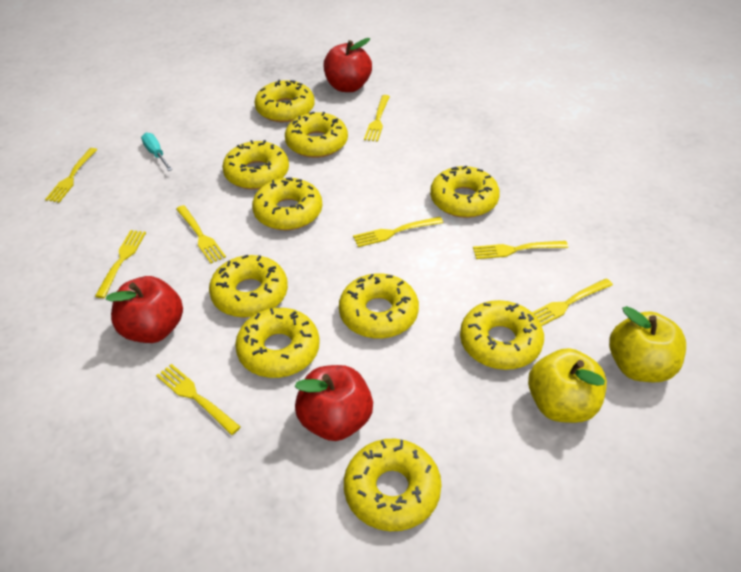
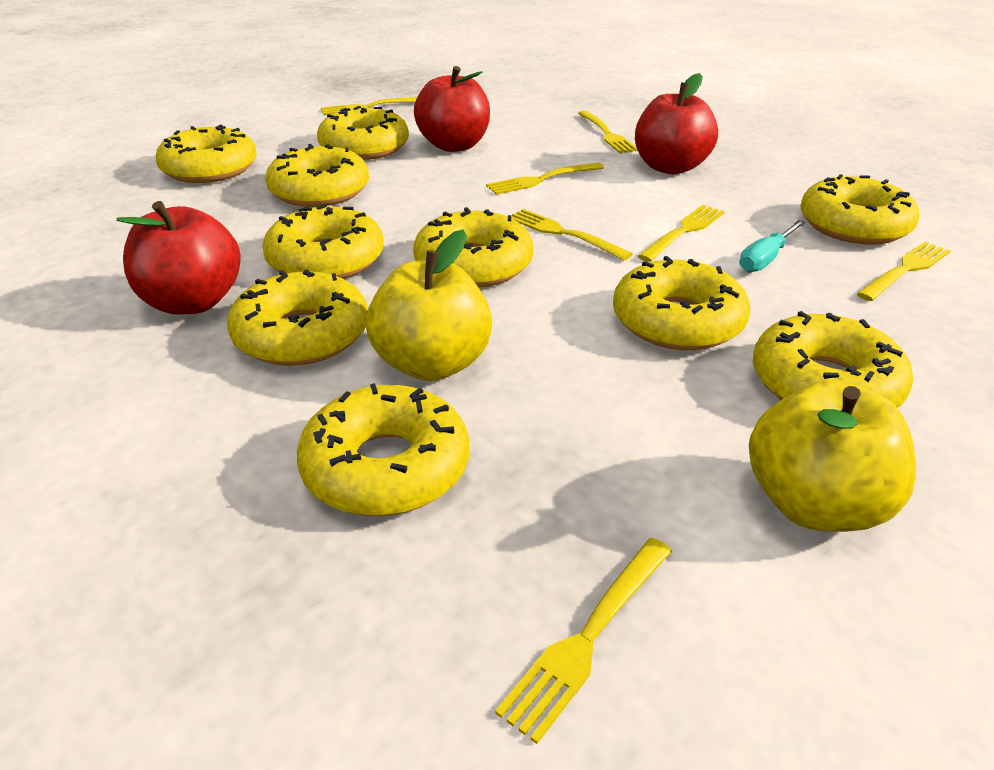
yellow fork: [45,148,97,203] [95,230,146,298] [156,364,241,435] [176,205,226,263] [353,217,443,247] [364,95,390,142] [473,241,568,259] [532,278,613,326] = 8 -> [321,97,417,115] [486,162,604,195] [495,538,672,744] [511,209,633,260] [578,111,638,153] [638,205,725,262] [856,242,951,301] = 7

